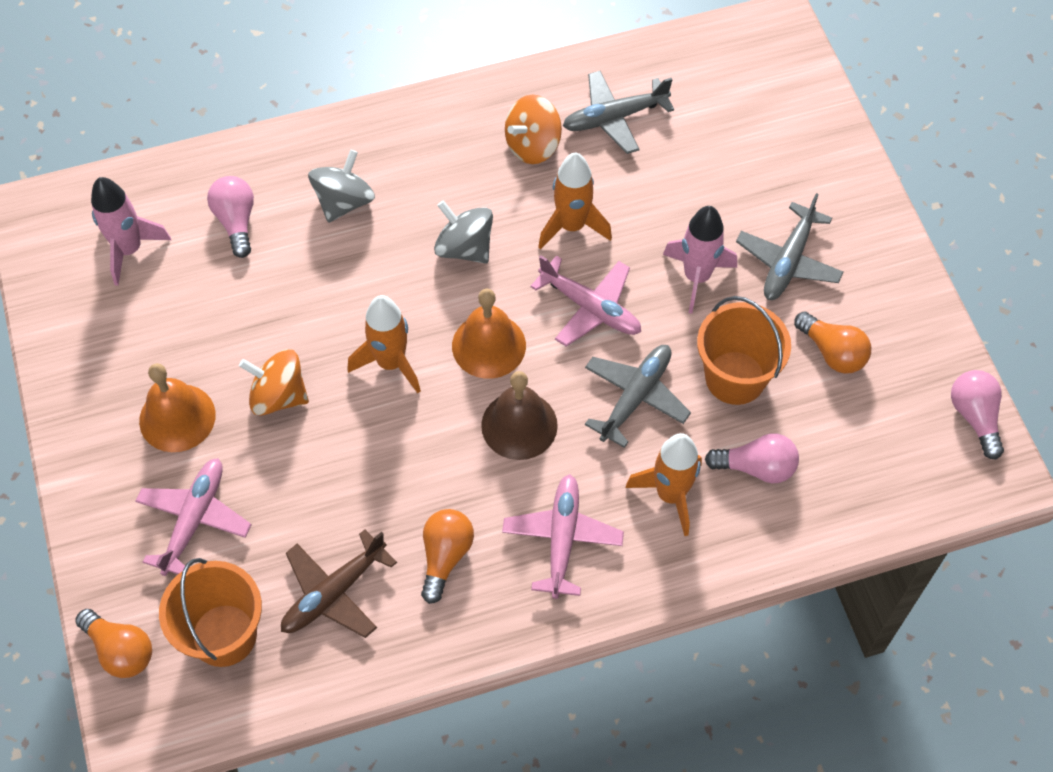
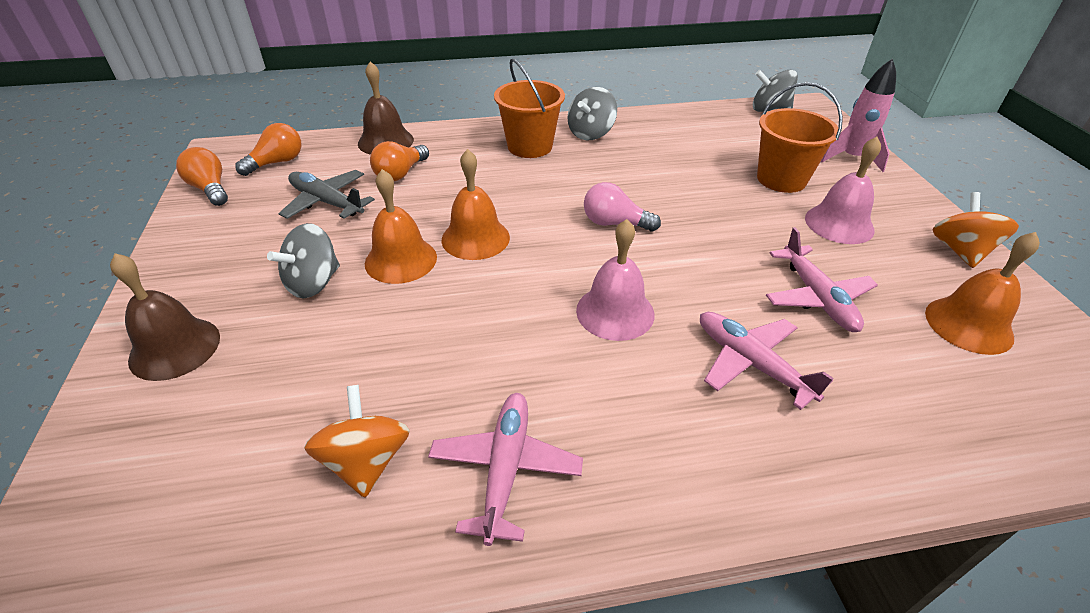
brown bell: [481,371,558,460] = 1 -> [110,253,220,381] [358,61,414,155] = 2
brown plane: [281,529,397,638] = 1 -> none = 0
grey plane: [563,71,674,154] [585,345,691,448] [736,193,844,300] = 3 -> [278,170,375,219] = 1
grey spinning top: [308,150,375,223] [434,200,493,264] = 2 -> [267,223,340,298] [567,87,617,140] [753,70,798,112] = 3
orange bell: [139,363,216,452] [452,289,526,379] = 2 -> [365,169,437,284] [441,149,510,260] [925,232,1040,355] = 3
orange rocket: [347,295,421,393] [538,152,612,249] [626,433,702,536] = 3 -> none = 0
pink bell: none = 0 -> [576,219,654,341] [805,137,881,244] = 2
pink light bulb: [207,176,254,258] [705,433,799,483] [951,370,1004,460] = 3 -> [584,182,661,231] = 1
pink rocket: [91,177,171,286] [663,206,737,314] = 2 -> [821,59,896,172] = 1

